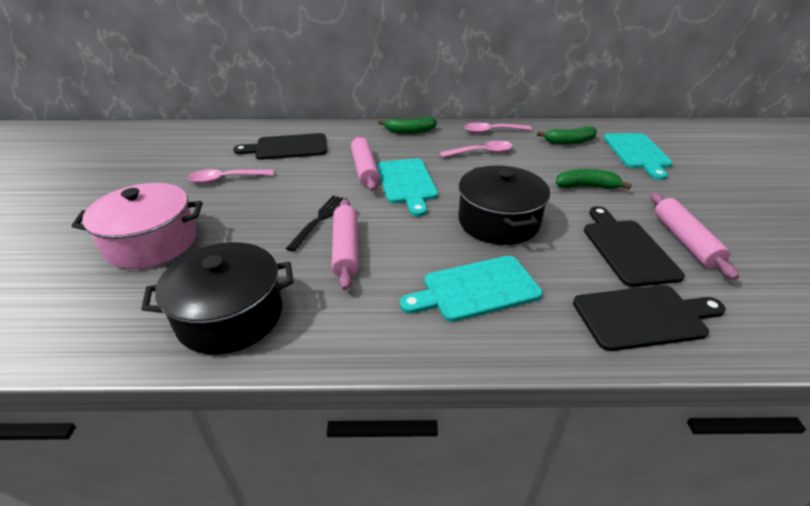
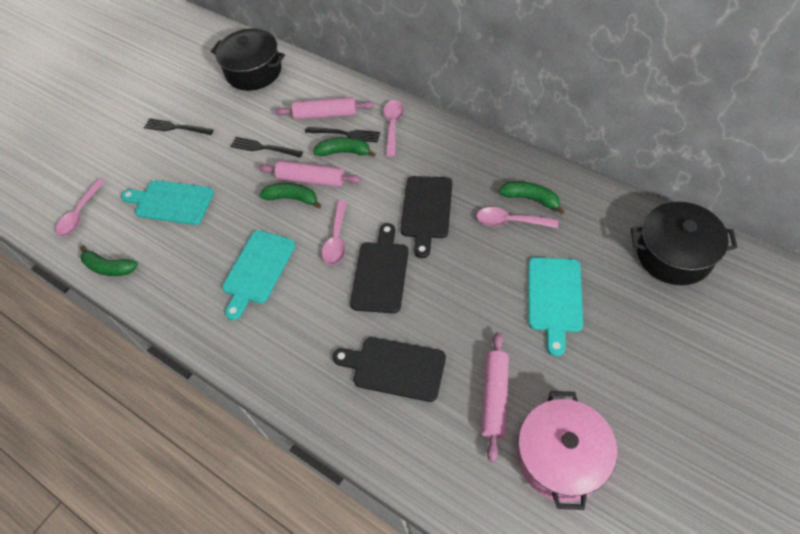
black fork: [286,196,347,252] = 1 -> [144,118,214,135] [230,137,303,157] [305,127,380,143] = 3
green banana: [378,117,437,134] [537,126,597,145] [556,169,632,189] = 3 -> [80,245,138,276] [259,183,322,209] [313,137,376,157] [498,181,565,214] = 4
pink spoon: [187,169,273,184] [439,141,513,157] [464,122,532,133] = 3 -> [55,179,105,236] [322,201,347,265] [383,100,404,157] [476,207,558,228] = 4

